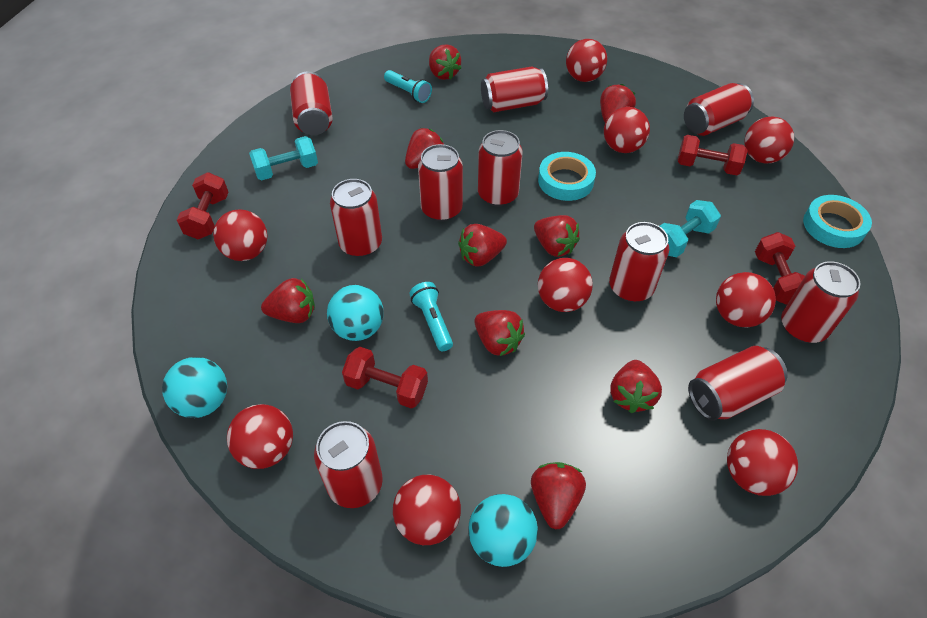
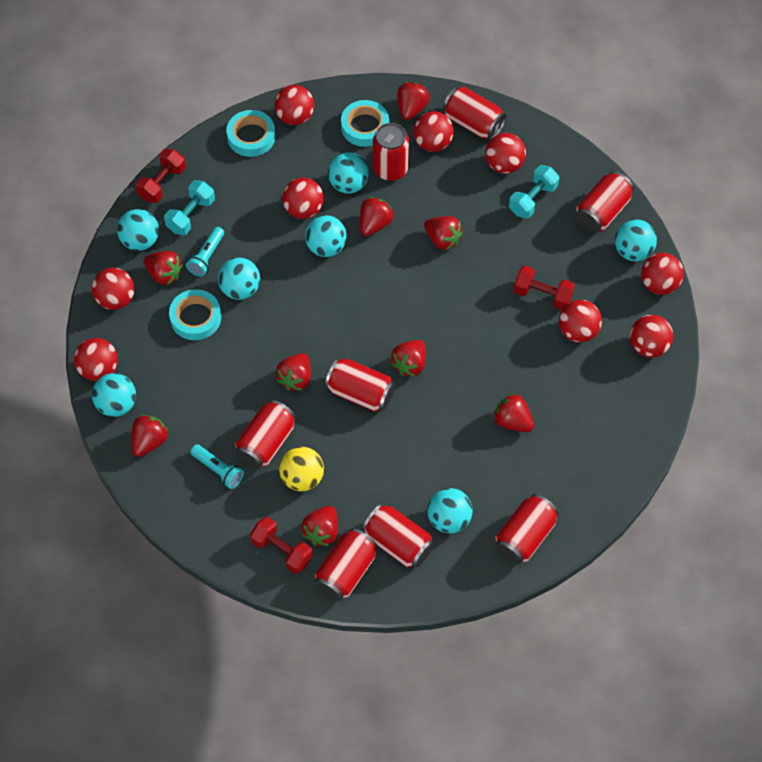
red can: [290,71,333,135] [314,421,383,508] [330,179,382,257] [418,144,463,222] [478,130,523,207] [481,66,548,112] [609,222,669,302] [684,83,754,136] [688,346,788,421] [781,261,860,343] = 10 -> [235,400,296,469] [315,528,378,601] [325,358,395,412] [362,504,434,568] [373,123,409,181] [443,86,506,140] [495,494,559,564] [576,171,634,233] = 8
red dumbbell: [177,172,228,239] [342,347,428,409] [677,135,748,175] [755,232,805,305] = 4 -> [136,149,186,203] [250,517,313,574] [513,266,575,310] = 3
turquoise ball: [162,357,227,418] [327,285,384,341] [468,494,538,567] = 3 -> [92,373,136,417] [117,209,159,251] [218,257,260,300] [305,215,347,257] [328,152,369,194] [427,488,473,534] [615,220,657,261] = 7
turquoise tape: [538,152,596,201] [803,195,872,248] = 2 -> [169,289,221,340] [226,110,275,157] [341,100,389,147] = 3
yellow ball: none = 0 -> [279,447,324,491] = 1

